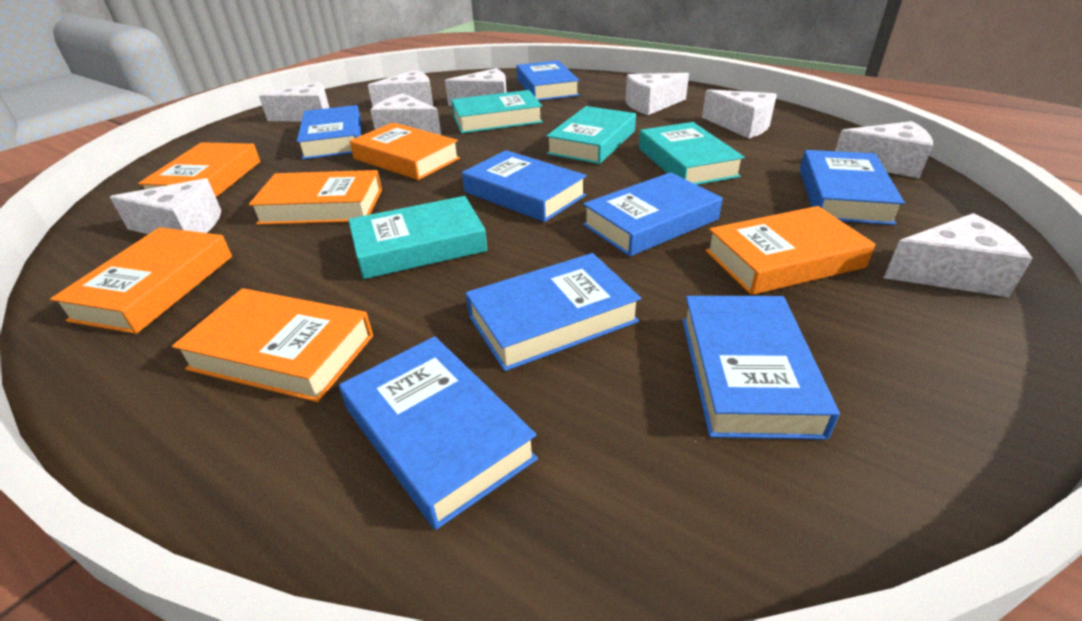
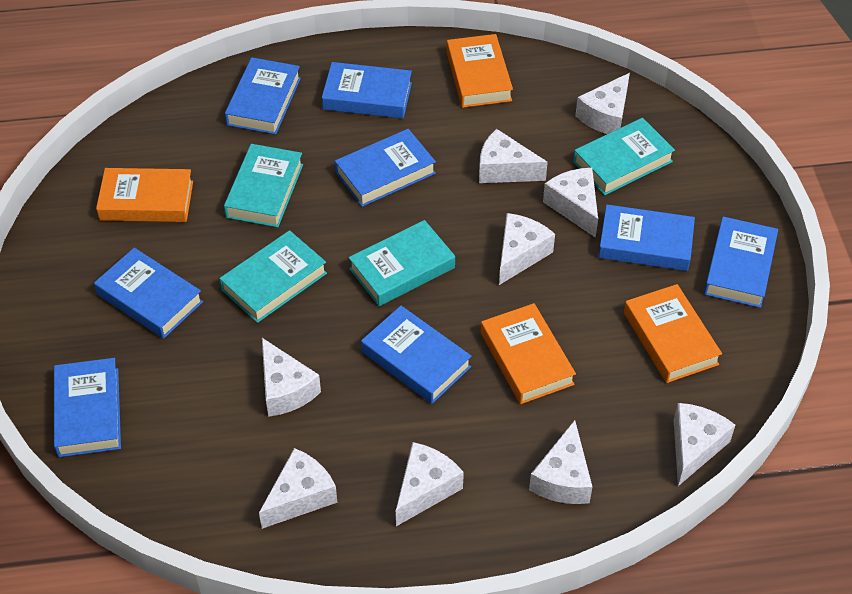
orange book: [50,227,232,334] [138,142,260,197] [172,288,373,402] [249,170,382,225] [350,123,460,180] [705,206,876,295] = 6 -> [96,168,193,222] [447,34,513,108] [481,303,576,404] [624,284,722,383] = 4

